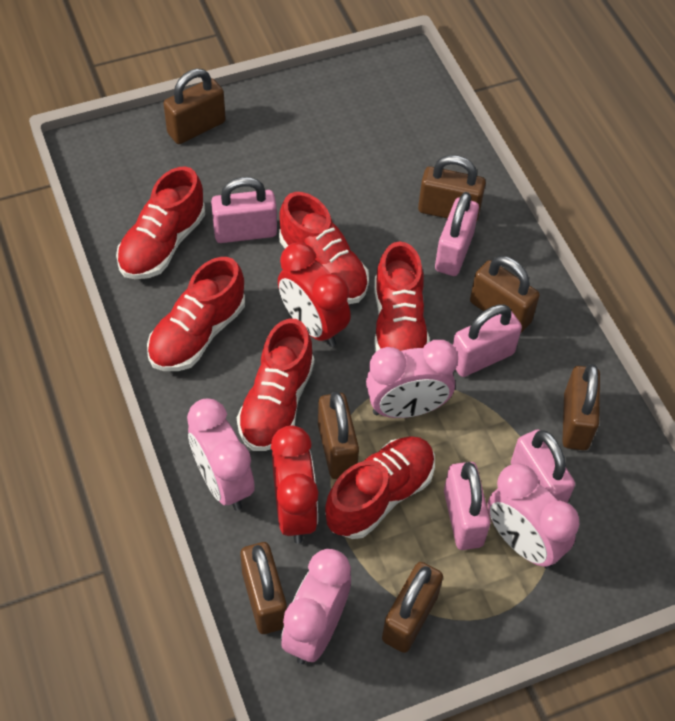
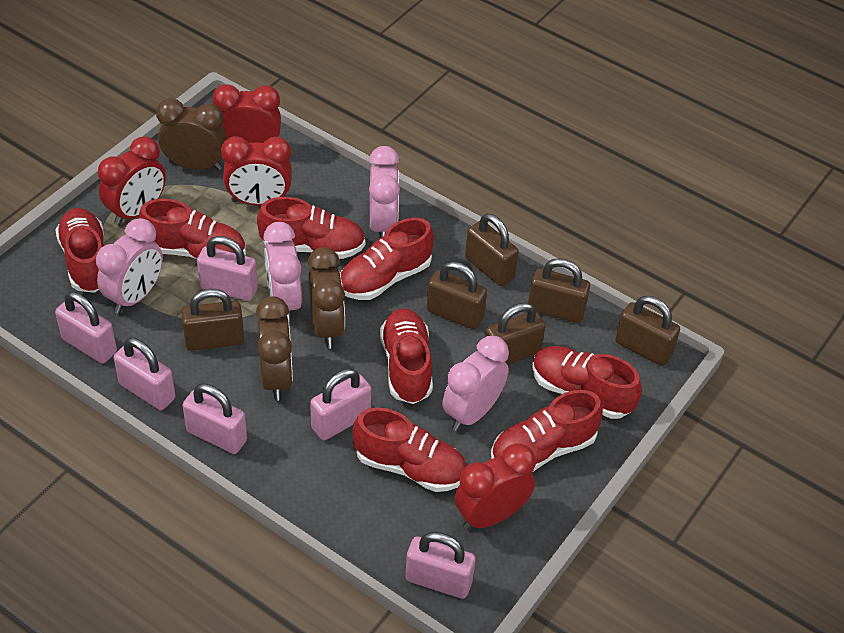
brown clock: none = 0 -> [156,98,227,170] [256,296,293,401] [307,247,345,349] = 3
brown padlock: [163,69,226,144] [240,542,287,634] [318,392,359,479] [382,562,443,653] [418,155,486,222] [470,256,540,333] [562,364,600,450] = 7 -> [181,289,244,351] [427,262,487,329] [465,214,519,286] [485,303,545,365] [528,258,590,323] [616,296,680,366] = 6
pink padlock: [211,177,277,243] [435,192,479,276] [444,462,491,550] [453,304,522,377] [511,430,575,503] = 5 -> [55,292,117,364] [114,338,176,410] [183,384,247,454] [197,236,258,301] [310,369,372,440] [405,532,476,599] = 6
red clock: [271,425,318,543] [278,243,351,347] = 2 -> [98,137,166,225] [212,84,281,143] [221,136,292,206] [455,443,536,530] = 4
red shoe: [116,166,205,279] [147,257,245,371] [237,318,315,451] [279,192,369,304] [325,436,435,539] [374,241,430,352] = 6 -> [56,208,104,293] [138,199,246,259] [257,197,365,259] [340,218,434,300] [352,407,467,492] [380,308,433,404] [491,390,603,472] [532,346,642,419] = 8

